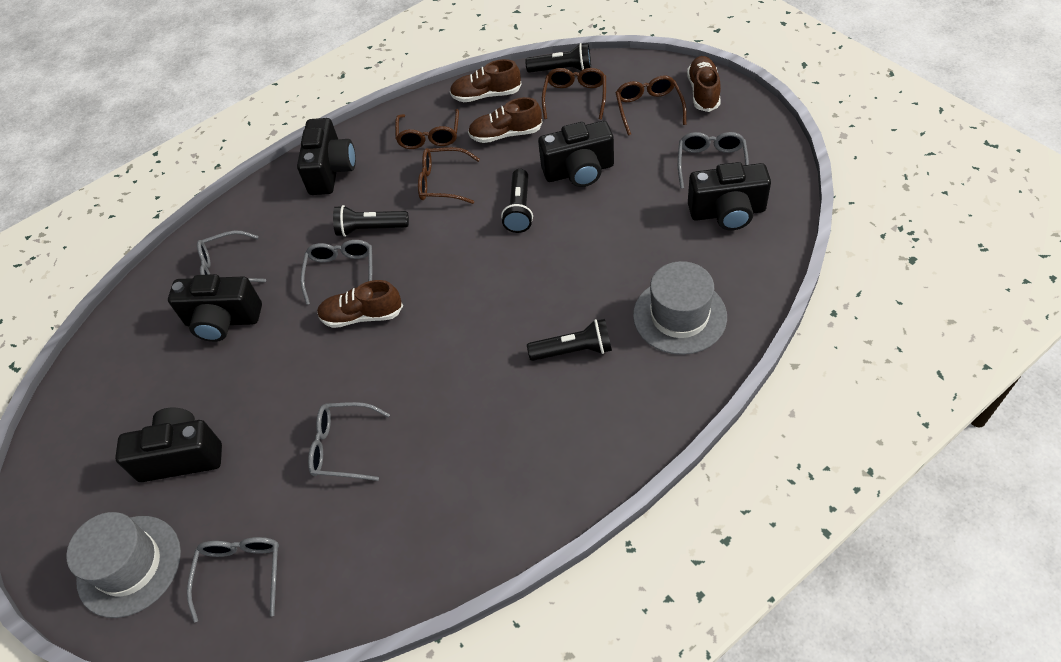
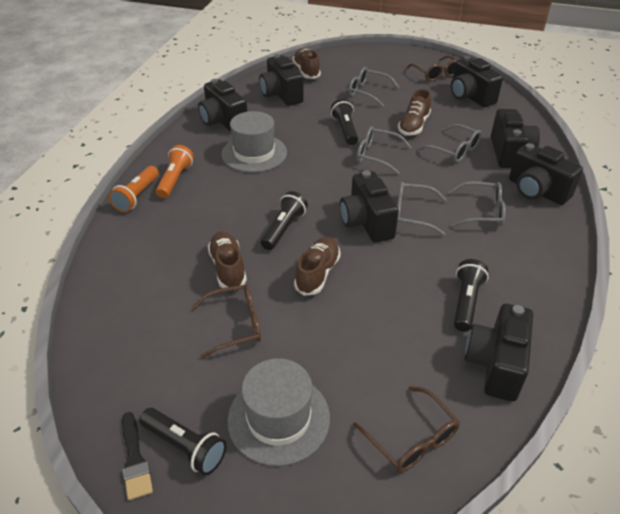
black brush: none = 0 -> [122,412,153,500] = 1
black camera: [115,408,222,482] [168,274,262,342] [297,118,356,195] [538,121,614,187] [688,162,771,231] = 5 -> [198,79,247,132] [259,54,304,106] [340,171,399,243] [451,56,503,107] [465,304,533,402] [491,109,540,168] [509,143,583,205] = 7
brown glasses: [395,109,459,149] [418,147,480,204] [542,68,606,119] [615,75,686,136] = 4 -> [192,284,261,359] [353,386,460,473] [407,55,457,81] = 3
orange flashlight: none = 0 -> [109,166,159,212] [156,145,194,198] = 2

